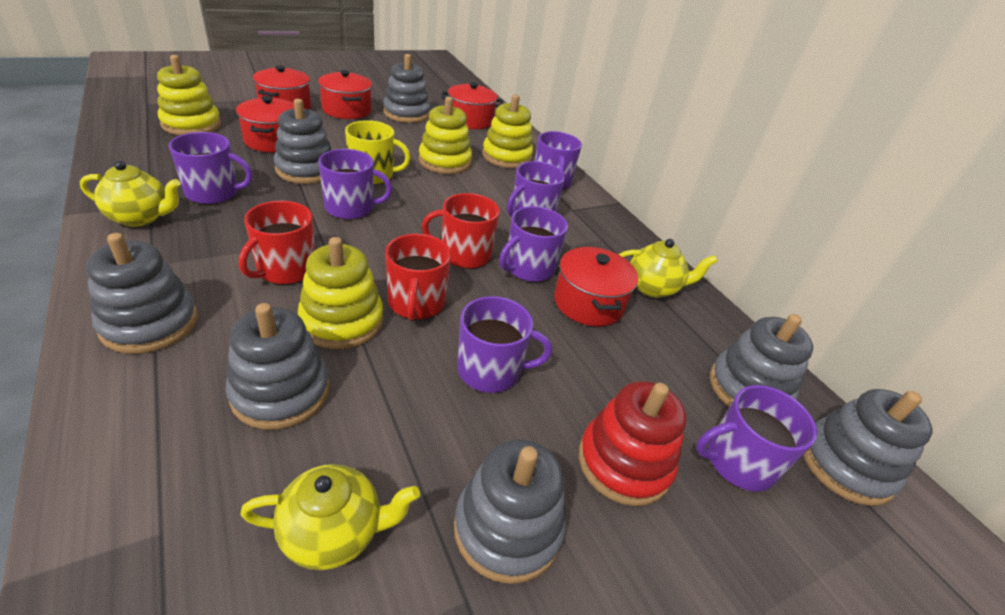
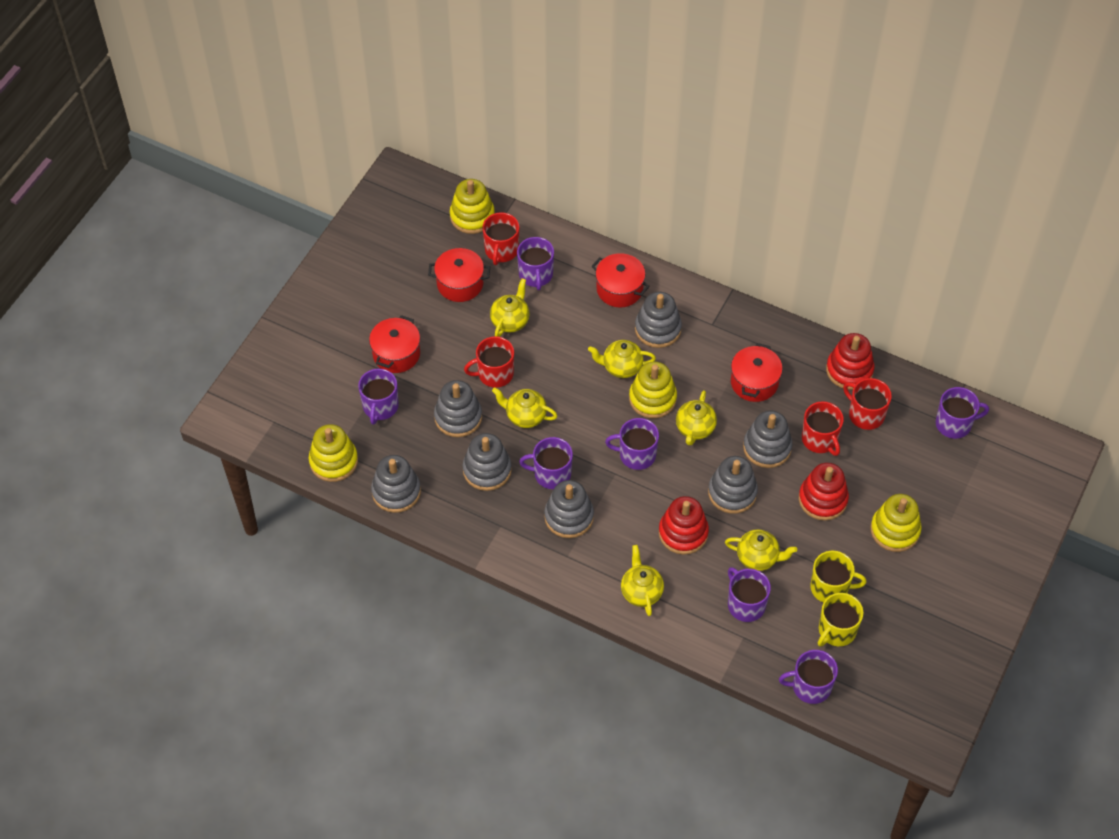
red mug: [239,201,315,285] [385,234,451,321] [422,193,500,269] = 3 -> [464,336,514,388] [482,212,519,265] [802,401,844,456] [843,378,892,430] = 4
red pot: [236,96,294,152] [253,65,311,110] [318,70,372,119] [441,82,503,129] [554,247,638,326] = 5 -> [369,315,420,373] [428,248,490,302] [591,253,650,308] [731,343,783,402] = 4
red stacking toy: [579,381,687,506] = 1 -> [659,496,709,555] [799,463,849,521] [826,333,875,390] = 3
yellow mug: [345,120,411,184] = 1 -> [810,551,867,603] [818,593,864,647] = 2
yellow teapot: [80,161,181,227] [240,464,420,570] [618,239,718,298] = 3 -> [490,278,530,337] [492,387,557,428] [588,340,656,378] [621,545,664,616] [676,390,717,445] [725,529,797,571] = 6

